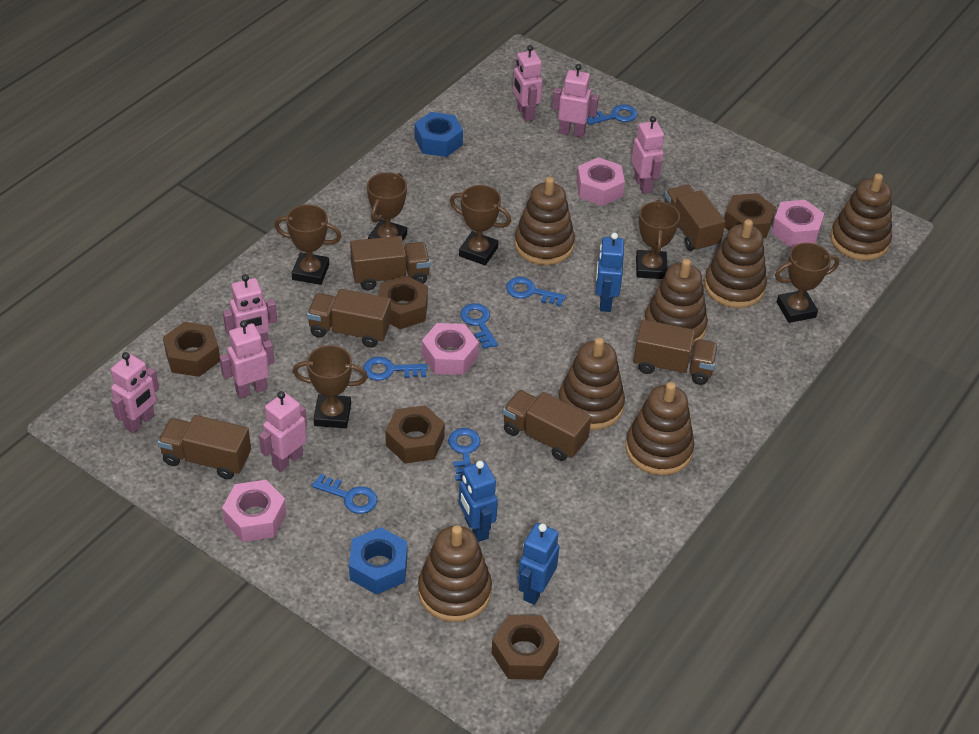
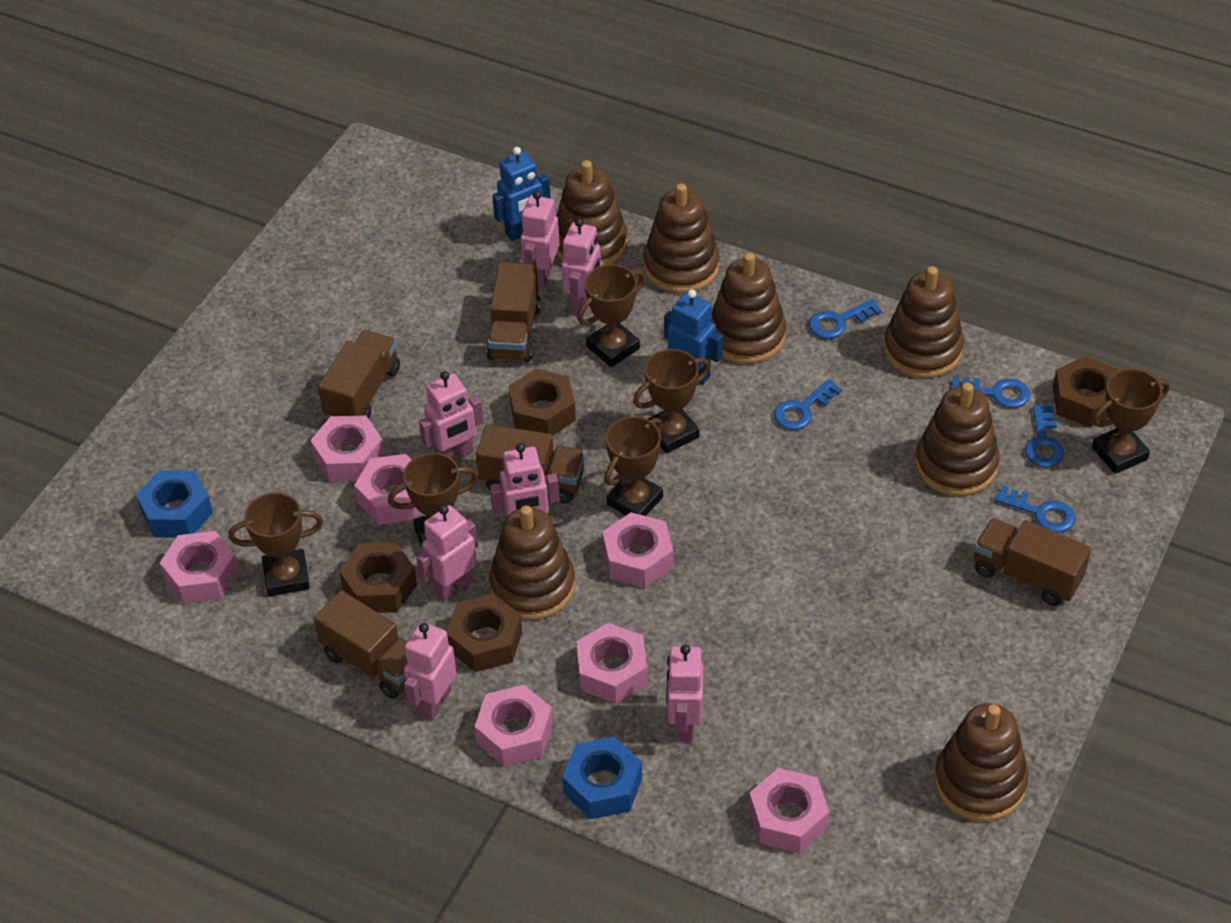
blue key: [312,474,377,514] [363,357,428,381] [448,428,480,481] [460,303,498,349] [506,277,566,307] [587,105,637,125] = 6 -> [774,379,842,430] [809,299,882,339] [950,377,1030,408] [994,485,1076,533] [1025,405,1064,467] = 5
blue robot: [459,461,498,542] [518,523,560,605] [596,233,624,312] = 3 -> [492,147,551,241] [664,289,723,385] = 2
brown nut: [163,322,220,377] [378,275,428,329] [385,405,445,463] [491,615,559,680] [724,193,776,238] = 5 -> [339,542,417,613] [447,594,522,672] [509,369,576,436] [1053,356,1118,427] = 4
brown truck: [158,415,251,479] [307,289,391,348] [350,236,430,290] [503,390,591,461] [633,320,719,385] [665,185,725,252] = 6 -> [314,590,407,699] [318,330,400,419] [476,424,585,503] [486,262,541,362] [974,518,1091,606] = 5
pink nut: [222,480,287,542] [422,323,479,375] [576,157,625,206] [771,200,824,247] = 4 -> [160,531,239,604] [310,416,385,482] [354,454,419,525] [474,685,553,767] [576,623,648,704] [602,512,673,588] [749,768,829,853] = 7

